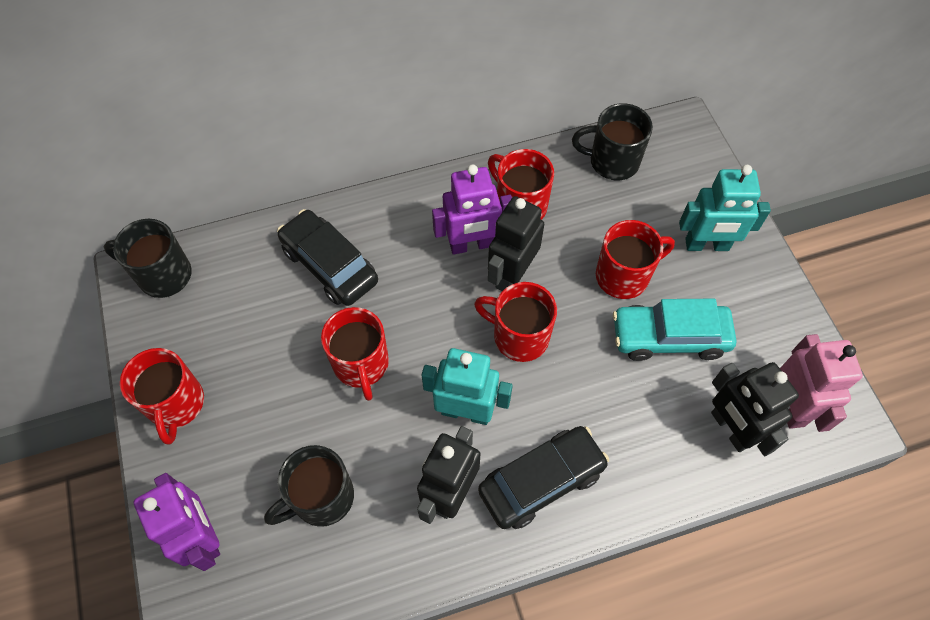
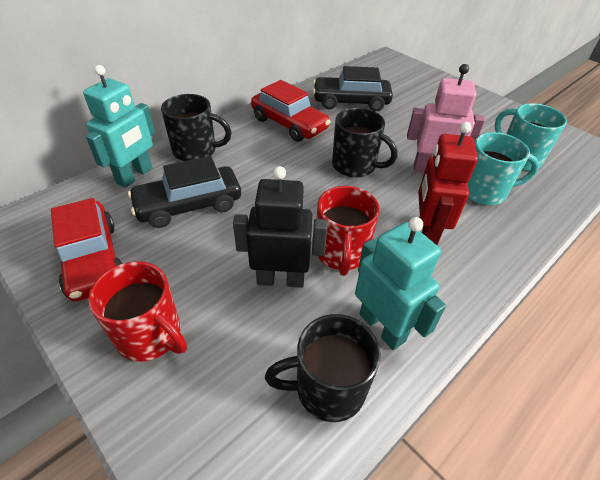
black robot: [417,426,481,524] [488,196,544,291] [711,362,799,456] = 3 -> [233,166,328,288] = 1
purple robot: [134,473,220,571] [432,164,512,255] = 2 -> none = 0
red car: none = 0 -> [51,198,123,302] [251,80,331,142] = 2
red mug: [120,348,204,445] [321,307,389,401] [474,282,557,362] [488,149,554,220] [596,220,675,299] = 5 -> [88,261,187,362] [317,186,380,276] = 2
red robot: none = 0 -> [418,122,478,245] = 1
turquoise car: [613,299,736,361] = 1 -> none = 0
turquoise mug: none = 0 -> [467,132,539,205] [495,103,567,171] = 2

